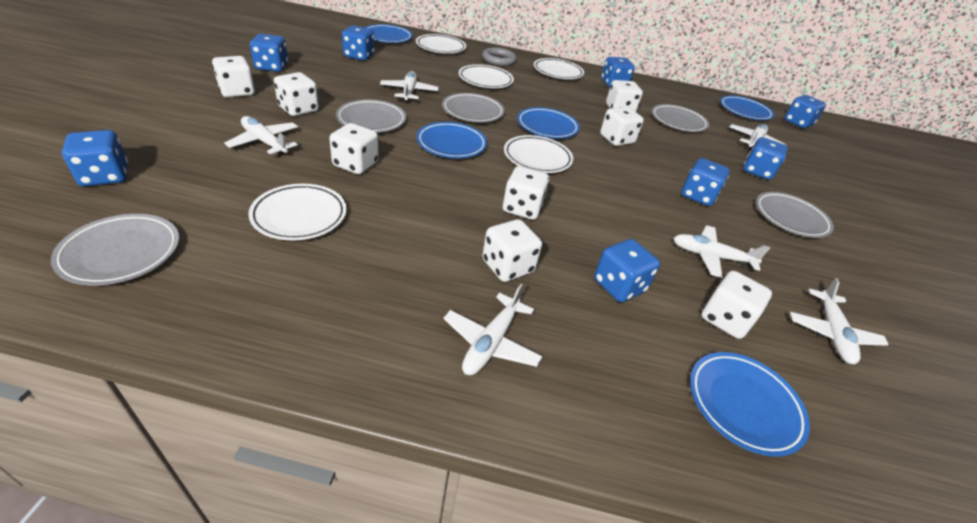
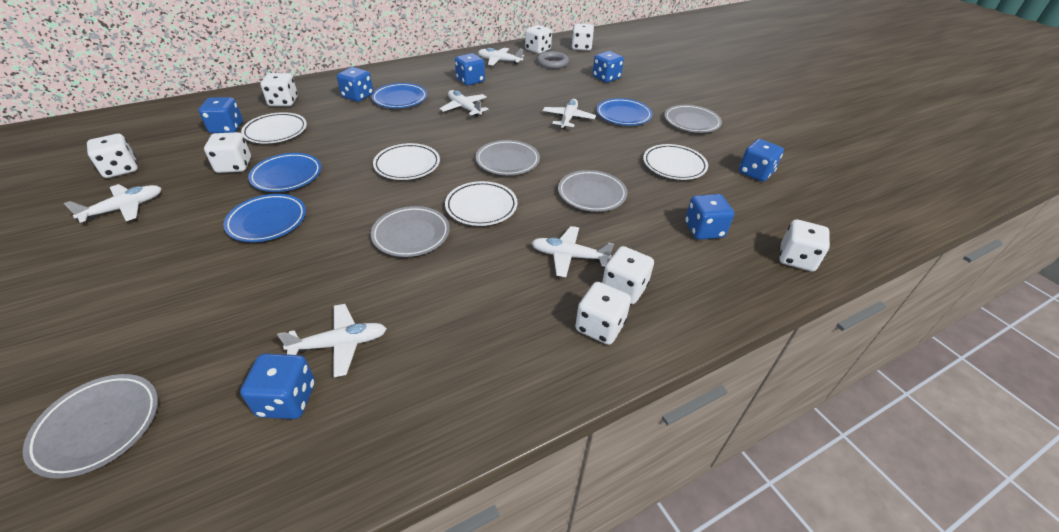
blue dice: [62,130,128,187] [250,34,288,72] [342,25,374,61] [594,239,660,302] [601,57,635,87] [681,158,730,206] [743,137,788,180] [784,95,826,128] = 8 -> [199,97,243,133] [240,353,315,419] [337,67,373,102] [455,53,485,86] [592,51,624,82] [685,194,734,240] [739,139,784,182] = 7
blue plate: [364,24,413,43] [416,122,487,158] [517,107,580,139] [690,352,810,457] [720,95,774,120] = 5 -> [223,194,306,242] [248,153,321,192] [372,83,427,108] [596,98,652,125] = 4
white plate: [248,184,347,240] [416,34,466,53] [459,64,514,88] [504,135,574,173] [534,58,584,79] = 5 -> [241,112,307,143] [373,143,440,180] [445,181,517,226] [643,144,708,180] = 4

